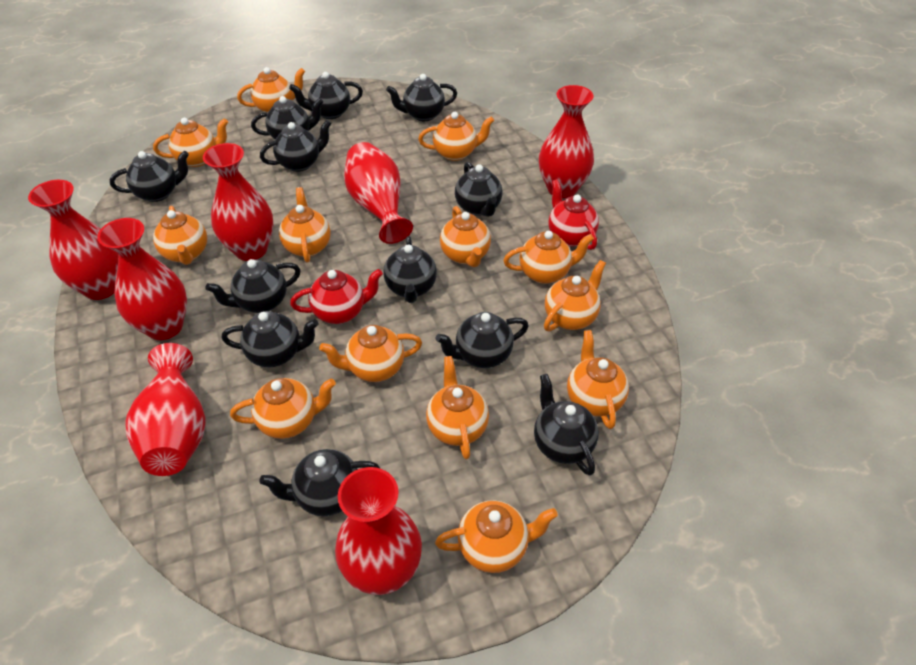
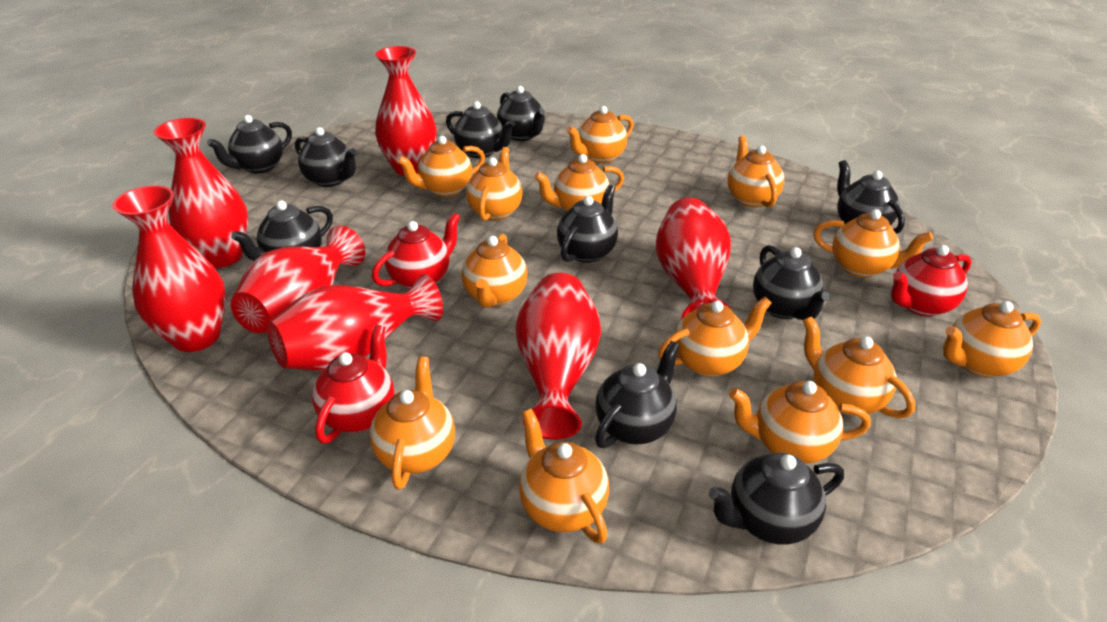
black teapot: [110,151,189,202] [205,259,301,313] [221,311,318,367] [251,96,323,139] [259,449,380,516] [260,120,331,172] [289,72,363,119] [383,236,437,303] [386,74,457,121] [436,312,529,368] [455,162,503,217] [534,374,599,475] = 12 -> [207,115,292,173] [231,200,333,261] [295,127,357,187] [446,101,515,158] [497,86,545,141] [557,185,618,263] [595,341,680,448] [709,452,844,545] [753,245,829,320] [837,160,905,234] = 10
red teapot: [290,269,383,324] [548,179,599,250] = 2 -> [312,325,394,443] [372,212,461,289] [891,245,971,317] = 3

